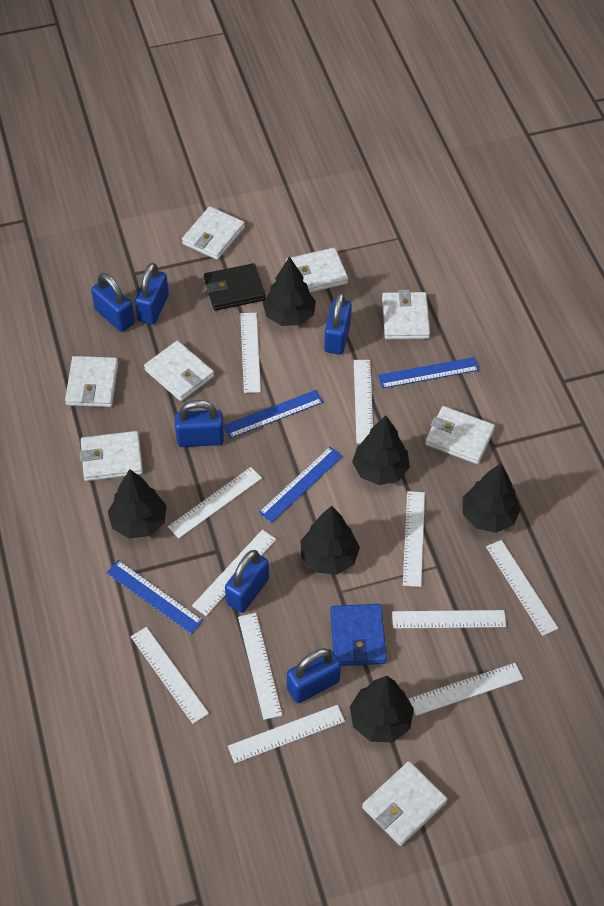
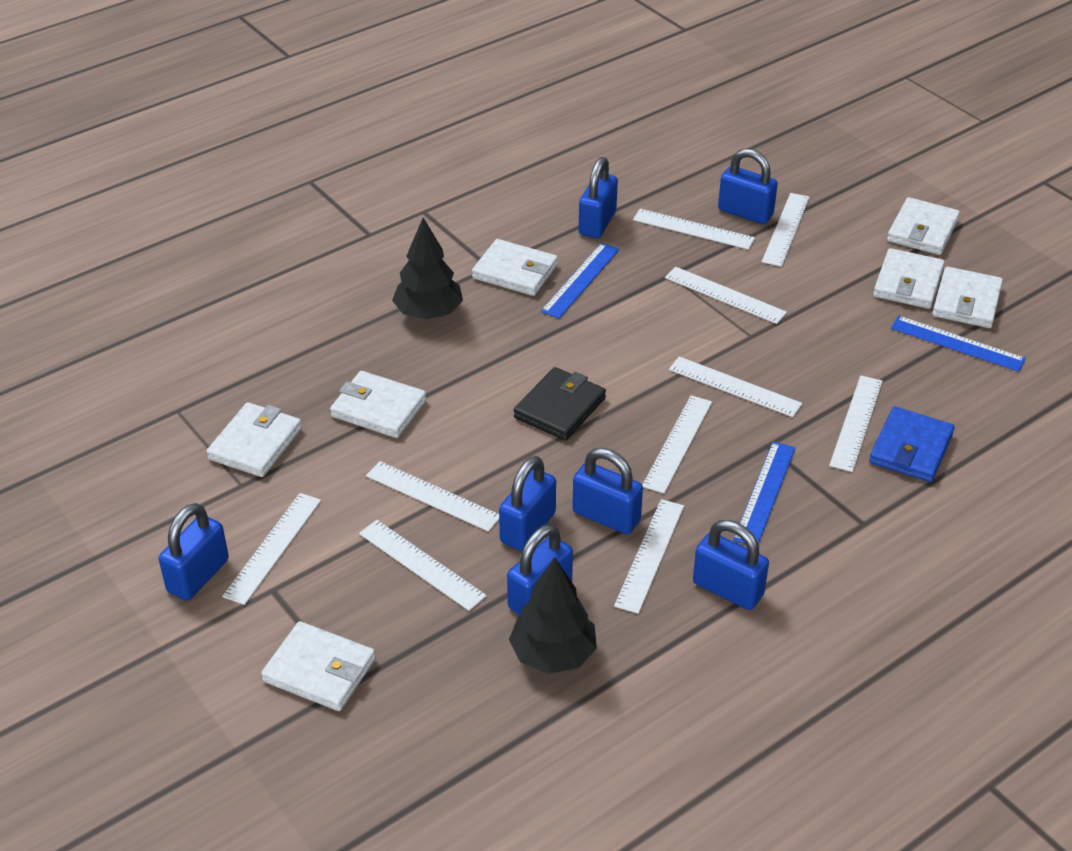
black tree: [108,469,167,539] [263,256,316,326] [300,506,360,575] [350,676,414,742] [352,415,410,485] [463,463,521,533] = 6 -> [392,218,463,320] [509,557,597,674] = 2
blue padlock: [91,273,135,332] [135,263,169,325] [175,400,224,447] [225,550,269,613] [287,648,341,703] [324,292,352,355] = 6 -> [159,503,229,601] [499,456,556,551] [507,524,573,616] [572,448,643,534] [579,157,618,238] [693,520,769,610] [718,148,778,224] = 7
blue ruler: [106,560,203,634] [223,390,323,439] [258,447,343,523] [378,357,479,389] = 4 -> [541,243,620,318] [733,442,796,544] [891,316,1026,372] = 3
white ruler: [131,627,209,724] [168,467,262,538] [192,529,276,616] [228,705,345,763] [238,613,282,720] [240,313,261,393] [354,360,373,444] [392,610,506,629] [403,491,425,587] [409,663,523,716] [486,540,559,636] = 11 -> [222,493,321,605] [359,520,487,611] [366,461,499,532] [614,499,684,614] [633,209,755,250] [642,395,712,494] [665,267,787,324] [669,357,802,417] [762,193,810,267] [829,375,883,472] = 10
white wallet: [65,356,118,407] [80,431,143,481] [144,341,214,401] [182,206,245,260] [286,248,348,293] [362,761,448,846] [382,290,430,339] [425,406,495,464] = 8 -> [206,402,302,477] [261,621,376,711] [330,371,427,438] [472,239,558,296] [873,248,945,309] [887,197,960,255] [932,267,1003,328] = 7

